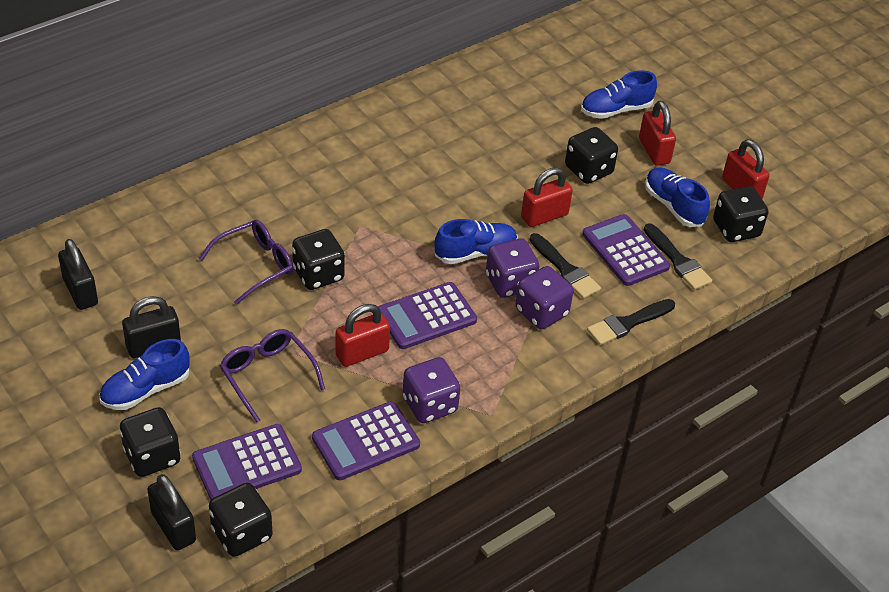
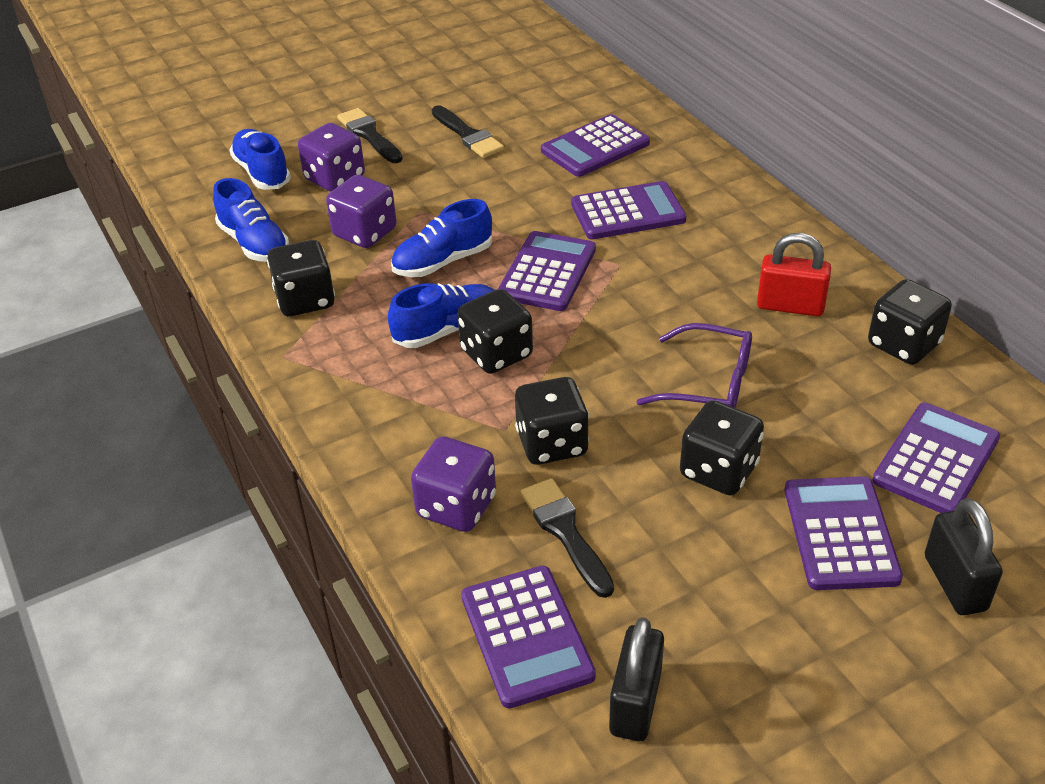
black padlock: [58,239,98,310] [122,296,181,358] [147,474,196,550] = 3 -> [609,617,664,741] [925,498,1003,615] = 2
purple calculator: [192,424,302,500] [312,401,420,480] [378,282,477,349] [582,214,670,286] = 4 -> [461,566,596,708] [498,231,596,311] [541,114,650,177] [571,181,687,239] [784,476,903,590] [872,403,1000,513] = 6
purple glasses: [199,220,293,305] [220,329,325,423] = 2 -> [636,323,752,408] = 1
red padlock: [335,304,390,367] [521,168,573,227] [639,101,676,166] [722,139,770,199] = 4 -> [757,233,831,316] = 1

